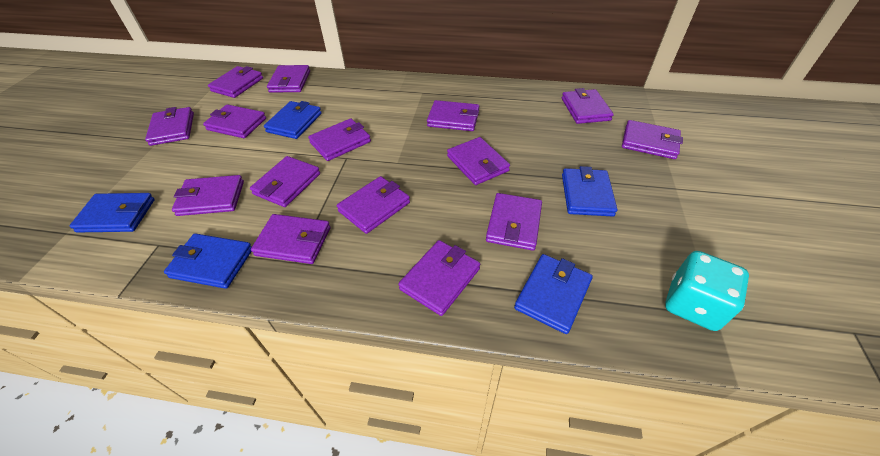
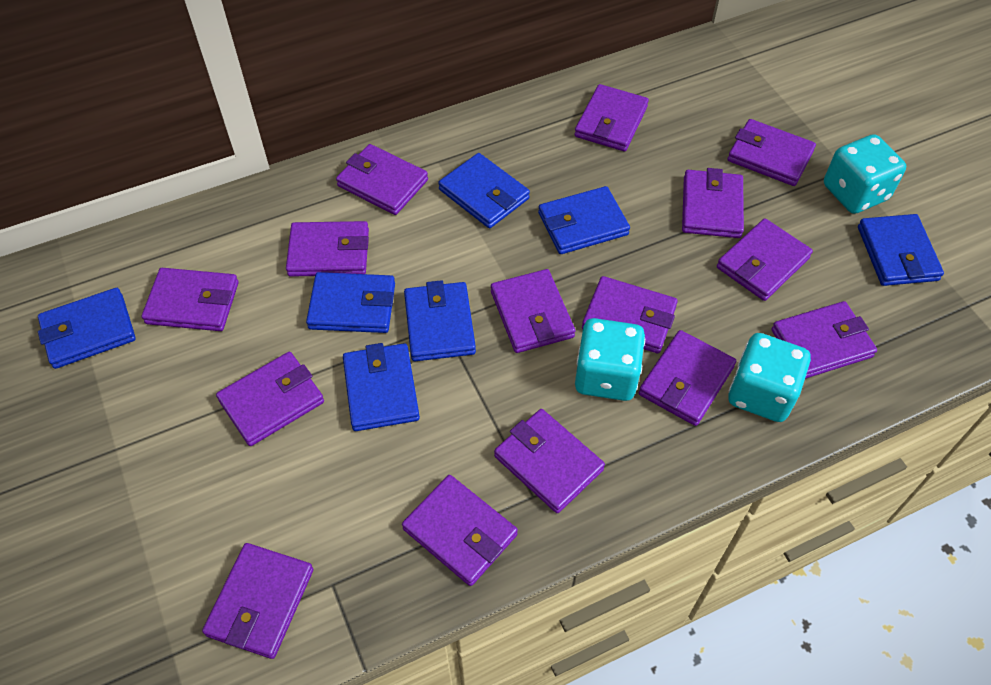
blue wallet: [70,193,155,232] [164,233,252,289] [264,101,322,139] [514,254,593,334] [562,166,617,217] = 5 -> [38,288,136,369] [306,272,395,333] [343,343,420,431] [404,280,476,361] [438,153,530,228] [538,186,630,254] [858,214,944,286] = 7
turquoise dice: [665,251,749,331] = 1 -> [575,318,645,401] [728,333,811,422] [824,134,906,214] = 3

